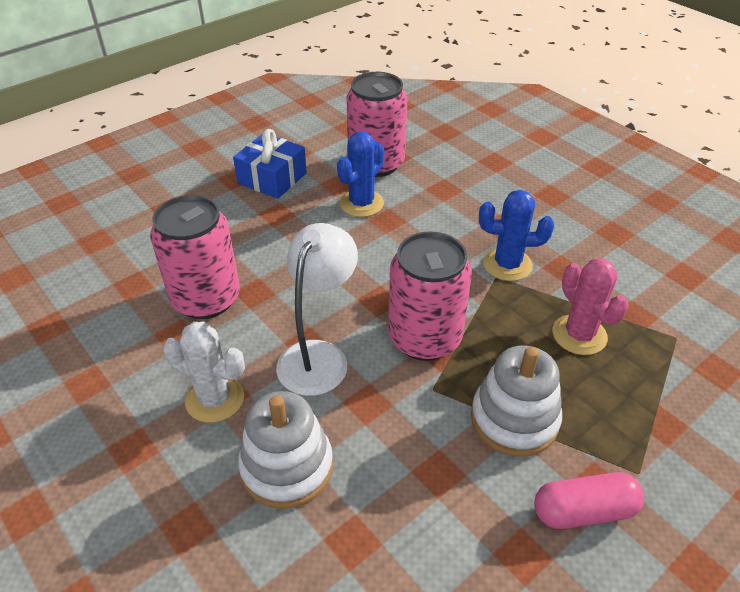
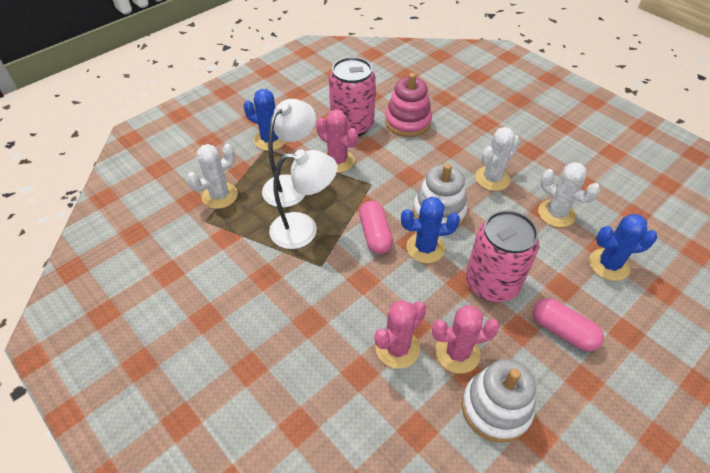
blue cactus: [337,131,384,217] [479,190,554,281] = 2 -> [243,89,285,151] [401,197,460,263] [589,214,657,281] = 3
blue gift: [233,129,307,199] = 1 -> none = 0
pink cactus: [553,258,629,355] = 1 -> [316,109,358,173] [374,300,427,369] [432,305,500,373] = 3
pink can: [150,195,240,319] [347,72,407,177] [388,231,472,361] = 3 -> [329,57,376,136] [466,210,539,302] = 2
pink capsule: [534,472,644,529] = 1 -> [359,201,393,254] [533,298,604,352] = 2
pink stacking toy: none = 0 -> [385,73,432,137] = 1
white cactus: [163,322,245,423] = 1 -> [187,144,238,209] [475,127,520,191] [538,162,601,227] = 3
white lamp: [276,223,358,396] = 1 -> [262,99,316,207] [269,149,337,249] = 2

